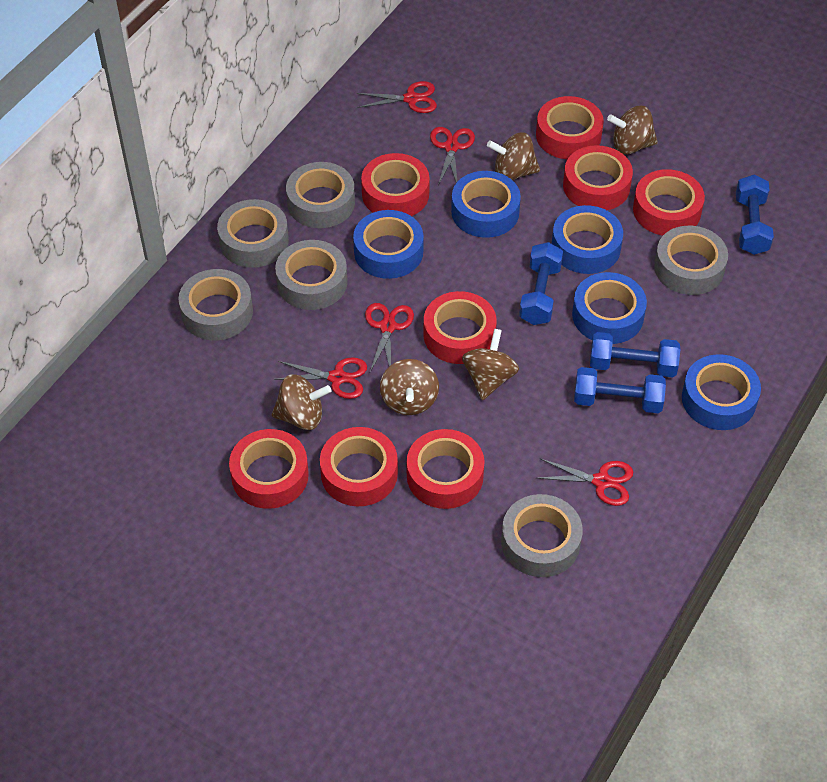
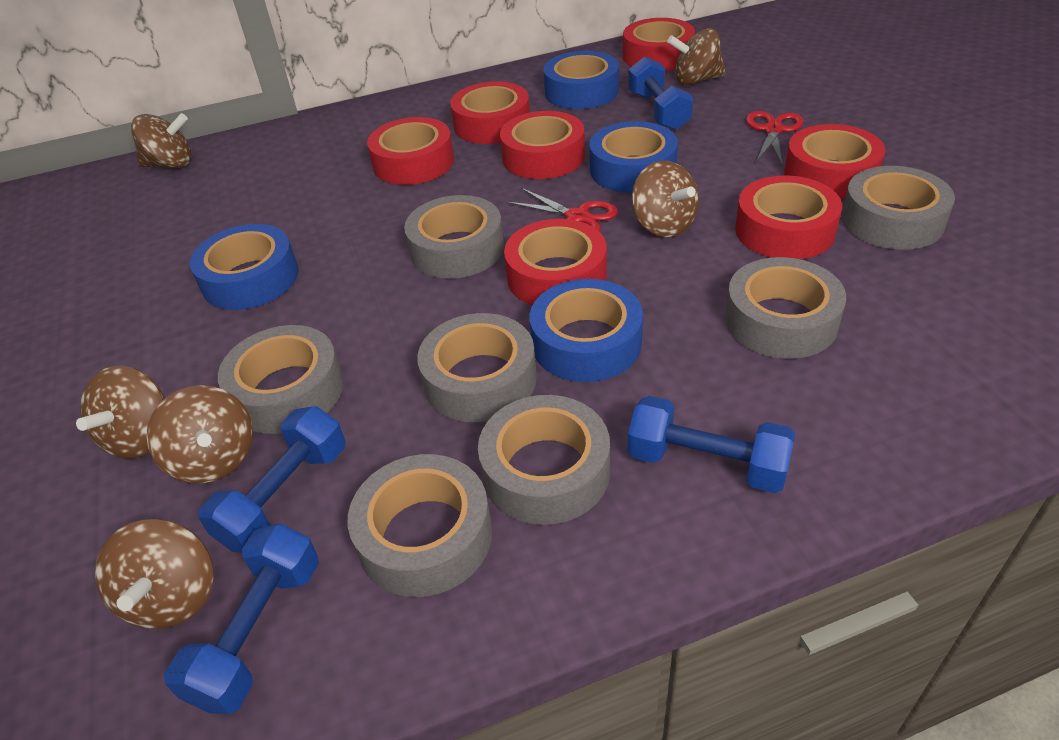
blue tape: [353,210,424,279] [451,171,521,238] [552,205,623,274] [572,272,647,344] [682,354,761,430] = 5 -> [190,224,299,310] [530,279,643,382] [544,51,619,109] [589,121,678,193] = 4
brown spinning top: [272,374,331,430] [380,359,439,415] [462,329,519,400] [487,132,540,180] [607,106,658,155] = 5 -> [76,366,165,459] [95,519,213,629] [131,113,191,168] [146,385,253,484] [632,161,699,237] [667,28,726,85] = 6
grey tape: [178,269,253,340] [217,199,289,268] [275,240,347,310] [286,162,355,228] [501,494,583,577] [654,226,728,295] = 6 -> [218,325,344,434] [348,454,493,597] [404,195,504,279] [417,313,537,422] [478,395,610,525] [725,257,846,359] [841,166,955,250] = 7
red scissors: [274,357,367,399] [357,81,437,113] [365,303,414,372] [430,127,475,185] [537,459,633,506] = 5 -> [506,188,618,232] [746,111,803,165] = 2
red tape: [229,429,309,509] [320,427,398,506] [361,153,430,216] [407,429,484,509] [424,291,497,364] [536,96,604,159] [563,145,633,210] [633,169,705,236] = 8 -> [367,117,454,185] [450,81,530,144] [500,111,585,179] [504,219,607,305] [623,18,695,71] [735,175,842,259] [784,124,885,199] = 7

